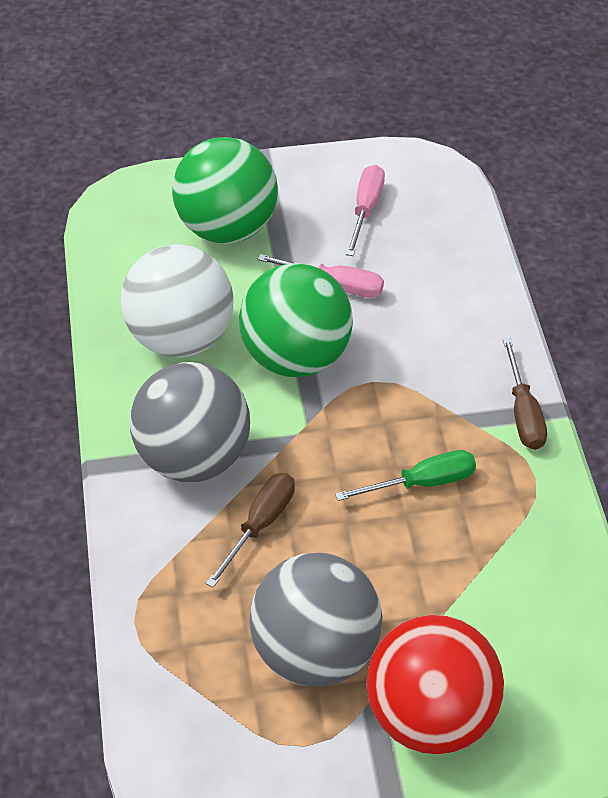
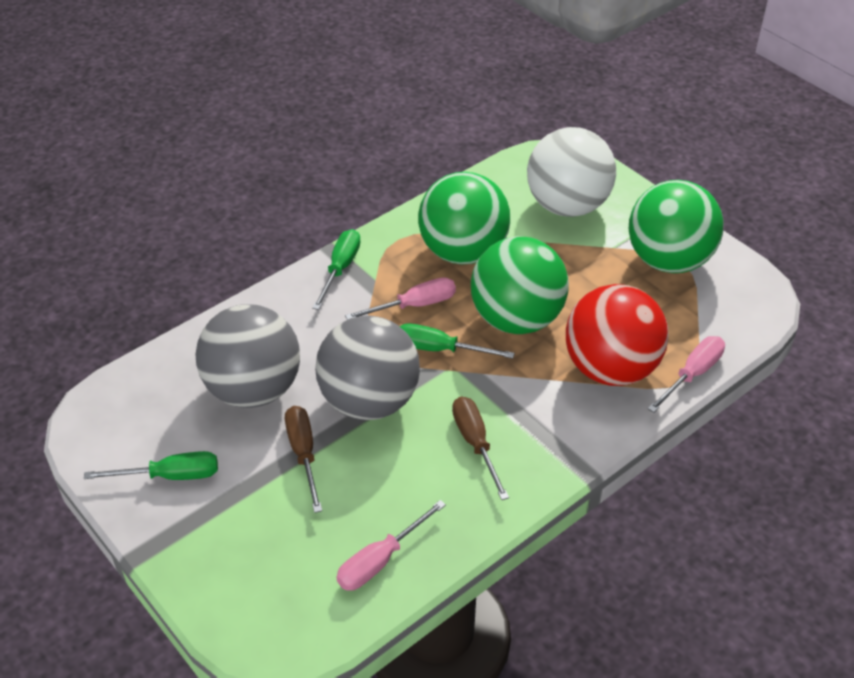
green ball: [172,137,278,244] [239,263,353,377] = 2 -> [418,172,510,265] [471,236,569,334] [629,180,723,273] = 3
green screwdriver: [335,450,476,501] = 1 -> [84,451,218,480] [312,229,361,310] [400,323,515,359] = 3
pink screwdriver: [257,254,384,298] [346,165,385,256] = 2 -> [336,500,446,591] [345,277,456,320] [648,336,725,413] = 3

